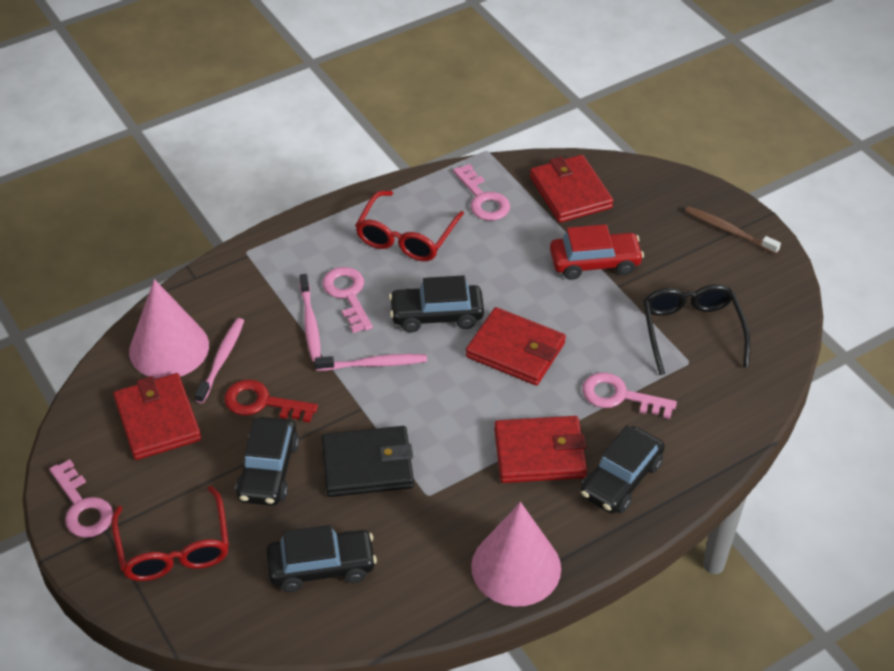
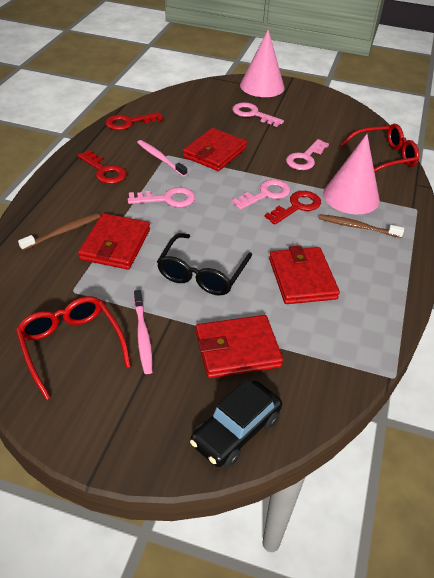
black car: [236,417,299,506] [266,525,377,592] [389,275,484,333] [580,425,665,514] = 4 -> [190,379,282,467] = 1
black wallet: [321,426,414,497] = 1 -> none = 0
brown toothbrush: [685,206,781,254] = 1 -> [18,213,100,251] [319,214,404,238] = 2
pink toothbrush: [195,318,244,403] [300,274,321,362] [315,354,427,371] = 3 -> [134,290,153,374] [137,140,187,177] = 2
red car: [550,224,644,280] = 1 -> none = 0
red key: [224,379,318,423] = 1 -> [77,150,127,184] [105,112,163,130] [264,191,321,225] = 3

